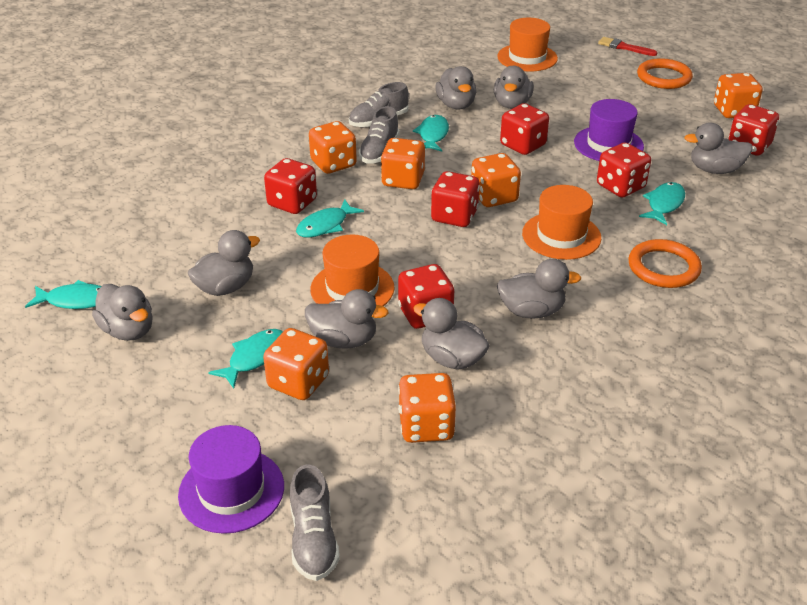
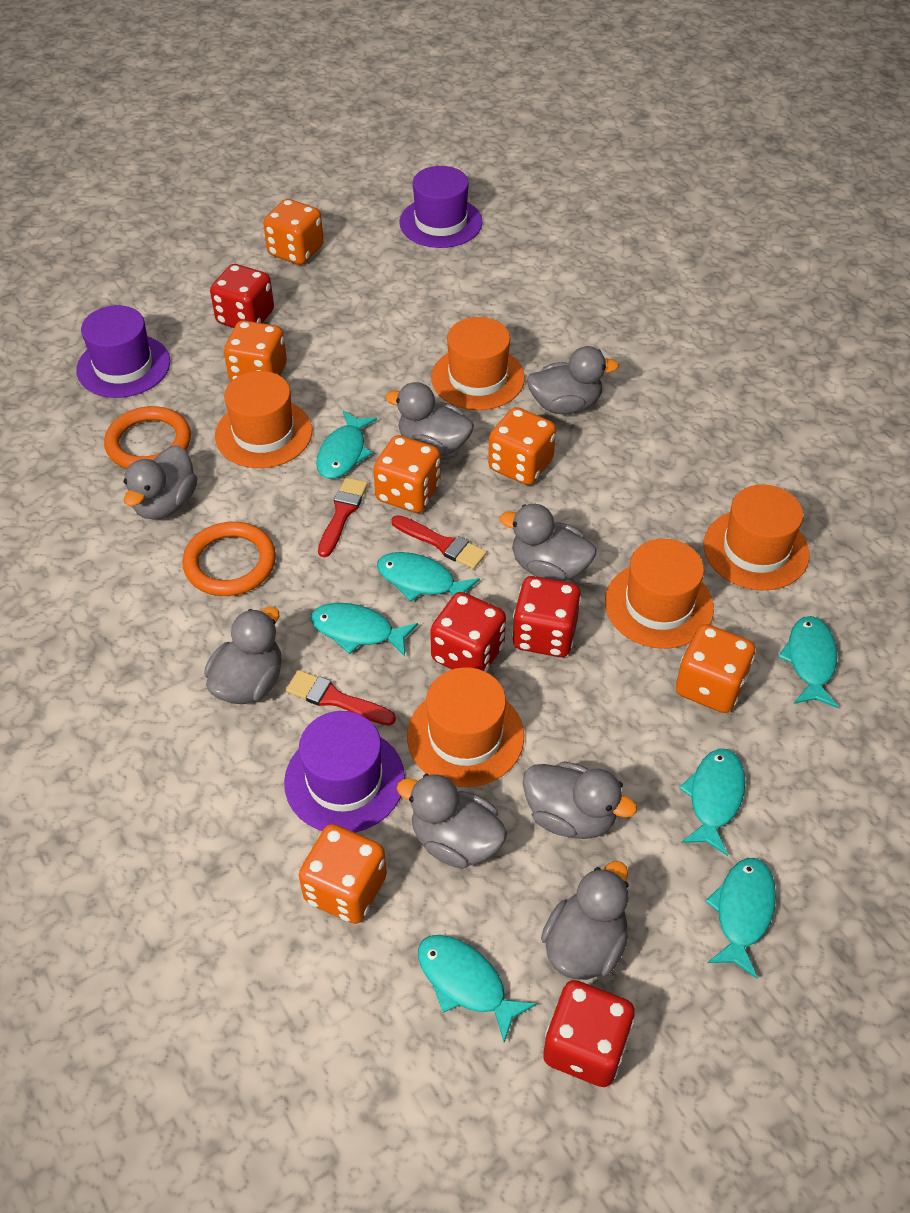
grey shoe: [290,464,340,581] [349,82,409,127] [359,106,399,164] = 3 -> none = 0
orange hat: [310,235,395,306] [497,18,558,71] [522,185,601,260] = 3 -> [215,371,313,468] [407,667,524,787] [431,317,525,410] [605,539,714,649] [703,485,810,590] = 5
purple hat: [178,425,284,534] [574,99,644,161] = 2 -> [76,305,170,398] [284,711,405,833] [399,166,483,248] = 3
red brush: [598,37,657,56] = 1 -> [286,670,396,726] [318,477,368,557] [392,515,487,569] = 3
red dice: [264,158,317,214] [398,264,454,329] [431,171,480,227] [500,103,549,155] [597,143,651,197] [728,104,779,156] = 6 -> [210,264,274,328] [430,592,506,672] [512,576,581,657] [543,980,635,1087] = 4
turquoise fish: [25,280,101,309] [208,329,283,389] [296,199,364,237] [413,115,449,151] [639,182,685,225] = 5 -> [311,603,418,656] [316,410,377,479] [377,552,480,602] [418,935,537,1043] [679,749,745,856] [705,858,776,978] [778,616,838,708] = 7

